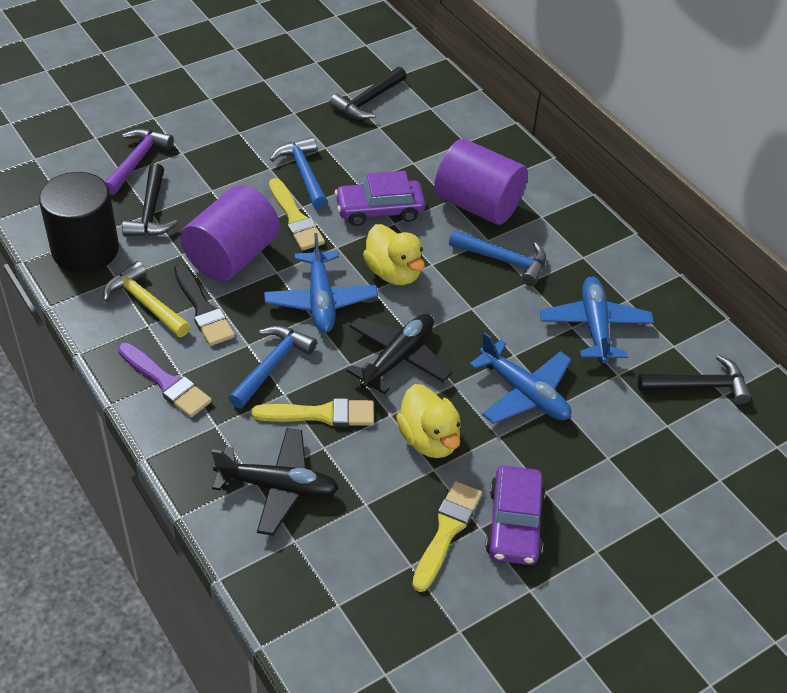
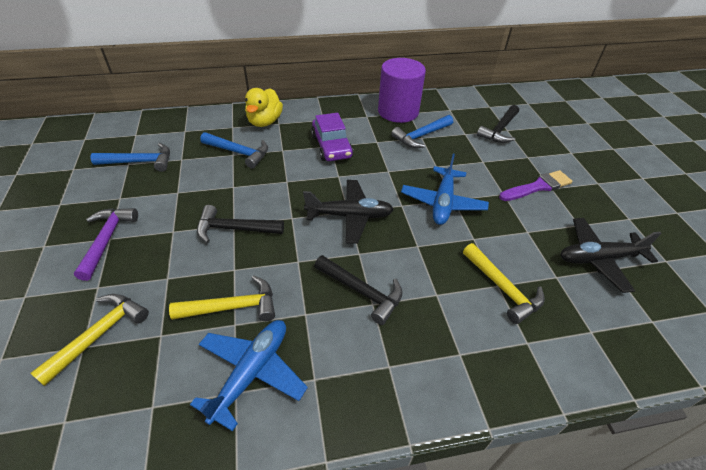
black brush: [174,264,235,346] = 1 -> none = 0
black cylinder: [39,172,119,273] = 1 -> none = 0
blue plane: [264,233,378,333] [469,332,572,424] [540,277,654,363] = 3 -> [190,320,308,431] [401,154,489,225] = 2
purple car: [335,171,426,226] [485,466,546,565] = 2 -> [311,113,353,161] = 1
purple cylinder: [180,185,280,282] [434,139,528,225] = 2 -> [378,58,426,123] = 1
yellow brush: [251,398,374,427] [269,178,325,251] [412,481,482,592] = 3 -> none = 0
yellow duck: [363,224,425,285] [396,384,461,458] = 2 -> [245,88,283,127] = 1
yellow hammer: [103,261,190,337] = 1 -> [30,294,149,386] [169,275,275,321] [463,243,545,324] = 3

